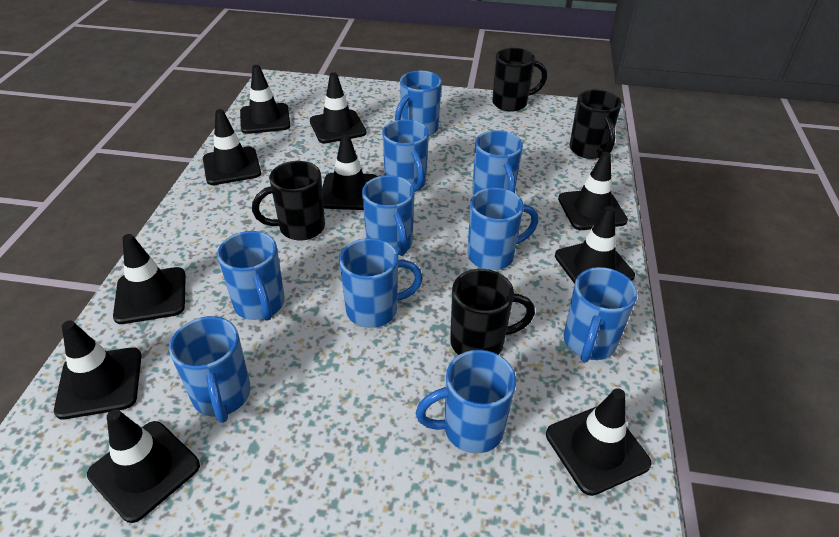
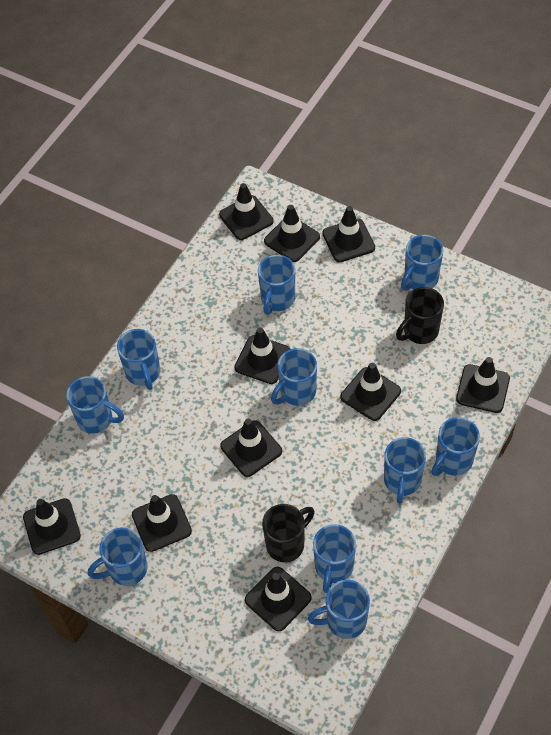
black mug: [252,161,325,241] [450,269,535,355] [492,48,547,112] [569,90,622,159] = 4 -> [262,504,315,562] [396,287,444,344] = 2

